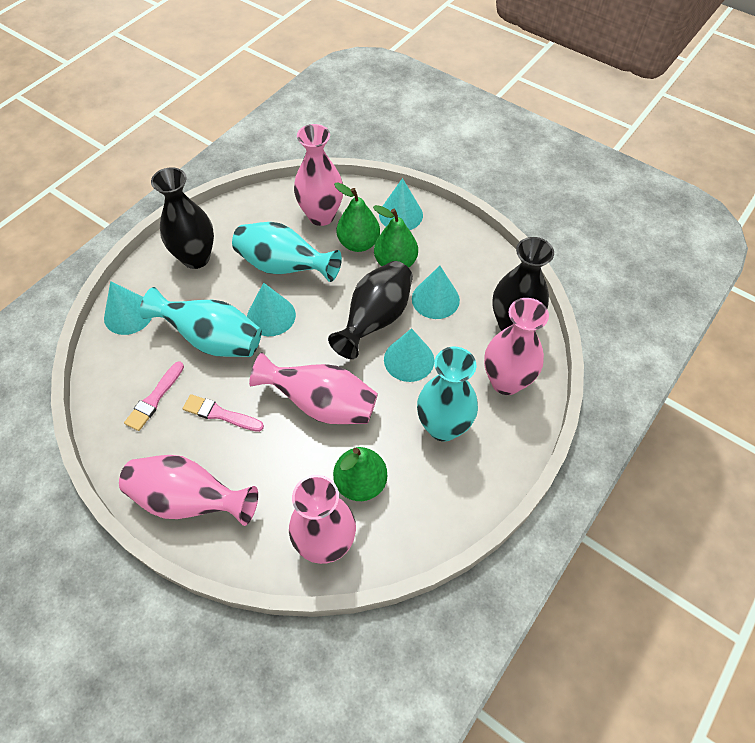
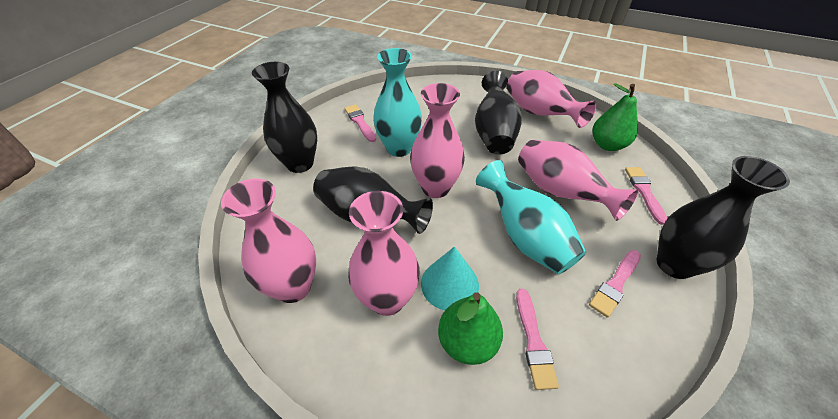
black vase: [151,167,214,269] [328,261,413,359] [492,237,554,331] = 3 -> [252,62,317,173] [313,167,433,234] [475,71,522,155] [656,156,790,279] = 4
green pear: [333,447,387,501] [334,182,380,252] [373,205,418,268] = 3 -> [438,292,503,365] [593,83,638,151] = 2
pink brush: [124,361,184,431] [183,394,264,432] = 2 -> [344,104,376,142] [516,289,559,390] [589,250,641,318] [625,167,667,225] = 4
turquoise cone: [104,281,152,335] [247,283,296,336] [379,178,423,230] [384,328,434,382] [412,265,460,319] = 5 -> [421,247,479,310] = 1
turquoise vase: [140,287,262,357] [232,222,342,282] [417,347,478,442] = 3 -> [373,48,422,157] [476,160,586,274] = 2

